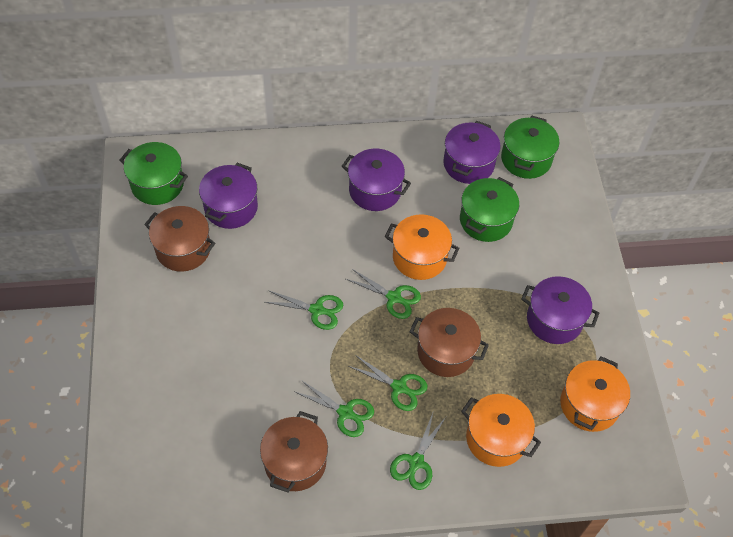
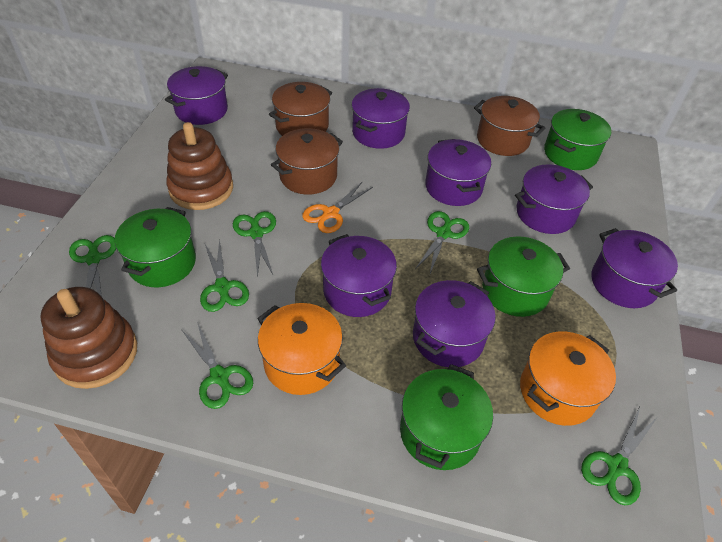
brown stacking toy: none = 0 -> [40,287,137,389] [166,122,233,210] = 2
green pot: [119,142,188,205] [460,177,519,242] [501,116,559,179] = 3 -> [115,207,196,287] [400,364,493,470] [477,236,570,317] [544,109,611,170] = 4
green scissors: [265,290,343,330] [295,380,374,437] [346,269,421,319] [349,355,428,411] [390,413,446,490] = 5 -> [69,235,116,297] [181,322,253,409] [200,239,249,312] [233,211,276,278] [415,211,469,273] [581,407,657,505] = 6
orange pot: [385,214,459,280] [461,394,541,467] [560,356,630,432] = 3 -> [257,303,346,395] [520,331,616,426] = 2
orange scissors: none = 0 -> [302,182,373,233] = 1
purple pot: [199,163,258,229] [342,149,411,211] [443,121,501,184] [521,276,599,344] = 4 -> [165,66,228,125] [321,234,397,317] [352,88,410,149] [413,280,496,367] [425,139,491,206] [515,164,593,234] [591,228,678,308] = 7

